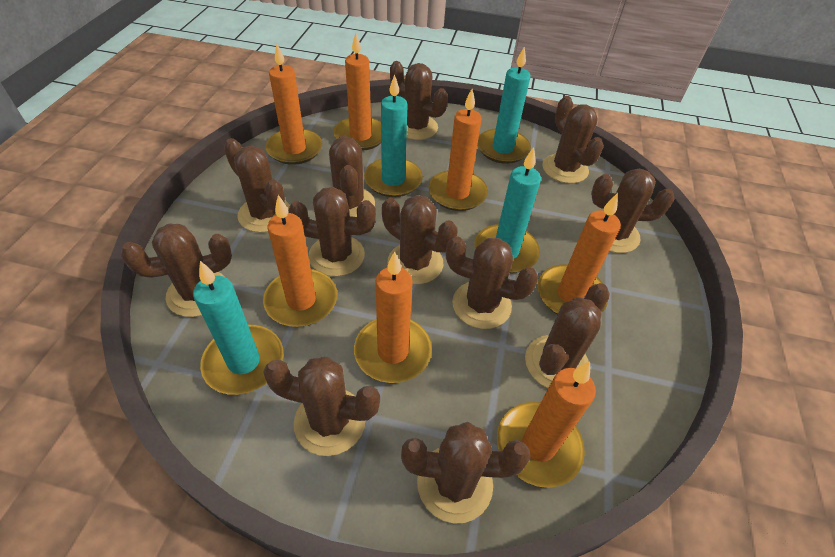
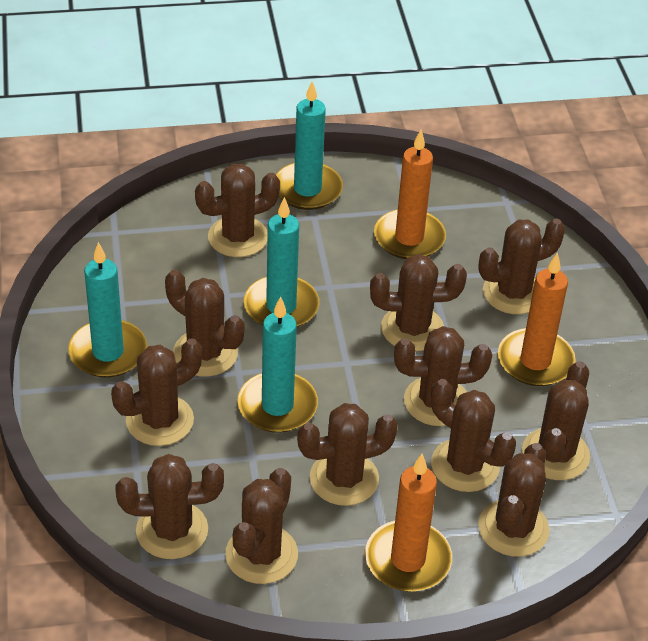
orange candle: [263,195,337,327] [265,44,322,165] [333,33,381,151] [354,251,432,383] [428,89,488,211] [497,361,596,488] [538,193,621,315] = 7 -> [365,454,452,592] [374,130,446,259] [498,252,576,386] = 3

